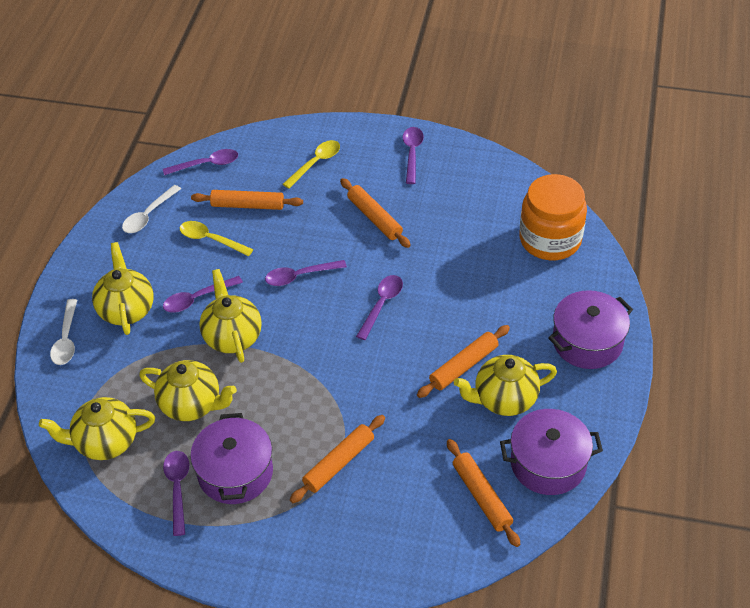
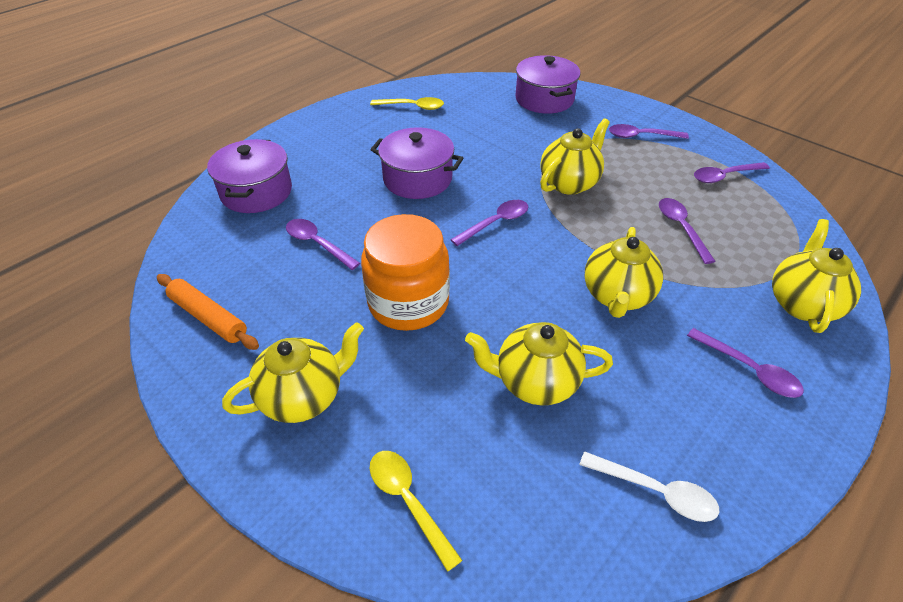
orange rolling pin: [191,190,303,210] [290,415,385,503] [340,178,411,248] [417,325,510,398] [447,439,520,547] = 5 -> [157,274,259,350] = 1
white spoon: [50,299,77,365] [122,185,181,233] = 2 -> [579,451,719,522] = 1

